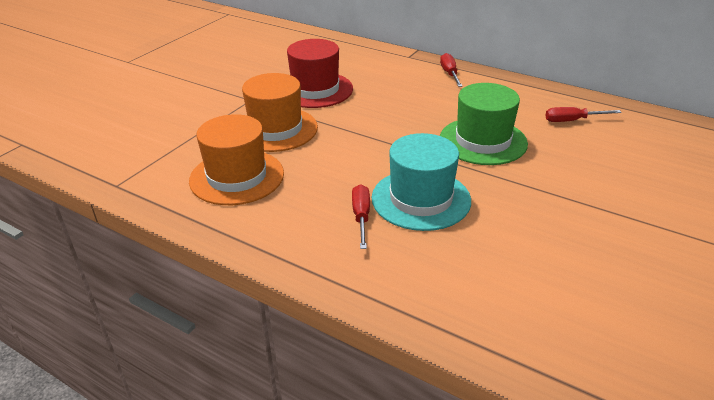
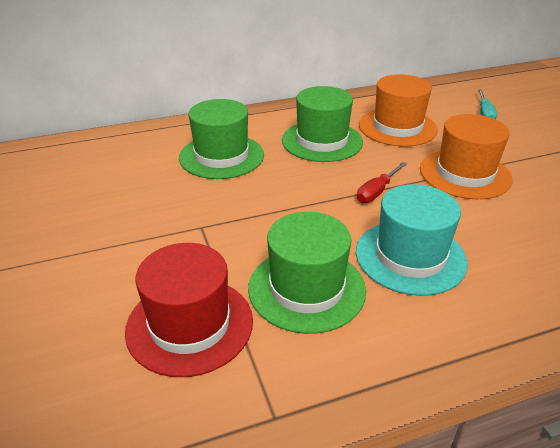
green hat: [440,83,528,165] = 1 -> [179,99,264,179] [248,212,366,334] [282,86,363,162] = 3
red screwdriver: [352,184,370,249] [440,53,463,87] [545,107,622,122] = 3 -> [357,162,407,203] = 1
turquoise screwdriver: none = 0 -> [478,90,497,119] = 1

